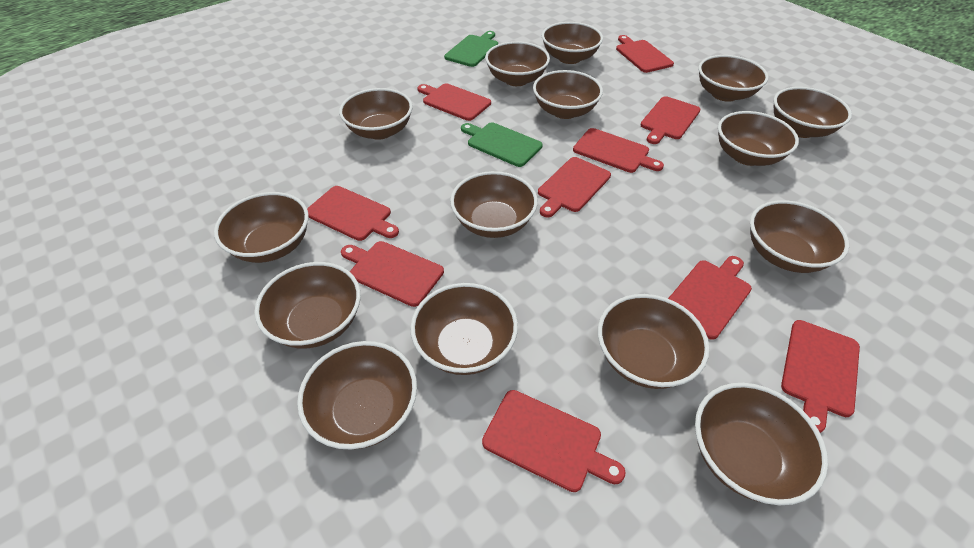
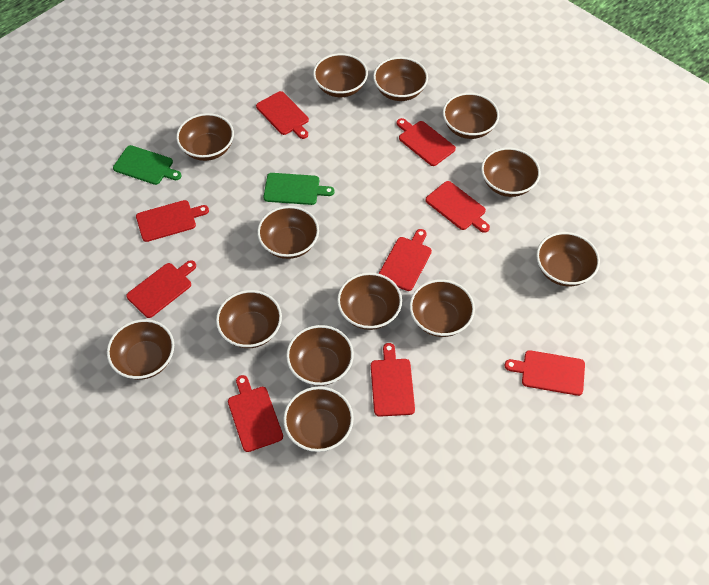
brown bowl: [214,192,309,263] [254,262,361,348] [297,341,417,449] [339,88,413,140] [410,283,518,375] [450,171,538,238] [485,41,550,86] [533,70,603,119] [542,22,603,64] [598,294,709,389] [695,383,828,505] [698,55,769,102] [718,111,799,166] [750,200,849,273] [774,87,852,138] = 15 -> [107,319,174,380] [176,113,234,161] [216,290,282,348] [257,206,319,259] [283,387,354,452] [286,325,354,386] [313,53,368,97] [337,273,402,330] [373,57,428,101] [410,279,475,337] [443,93,499,139] [481,147,541,197] [536,232,600,286] = 13
red cutting board: [307,186,399,241] [341,241,444,307] [417,83,491,121] [482,390,625,492] [538,157,611,217] [573,128,664,173] [616,35,674,73] [641,96,701,144] [668,256,752,340] [781,320,860,433] = 10 -> [126,260,196,318] [136,200,209,242] [228,375,283,452] [256,91,309,139] [371,343,415,417] [379,229,432,291] [397,118,456,166] [425,181,490,233] [505,350,585,396] = 9

